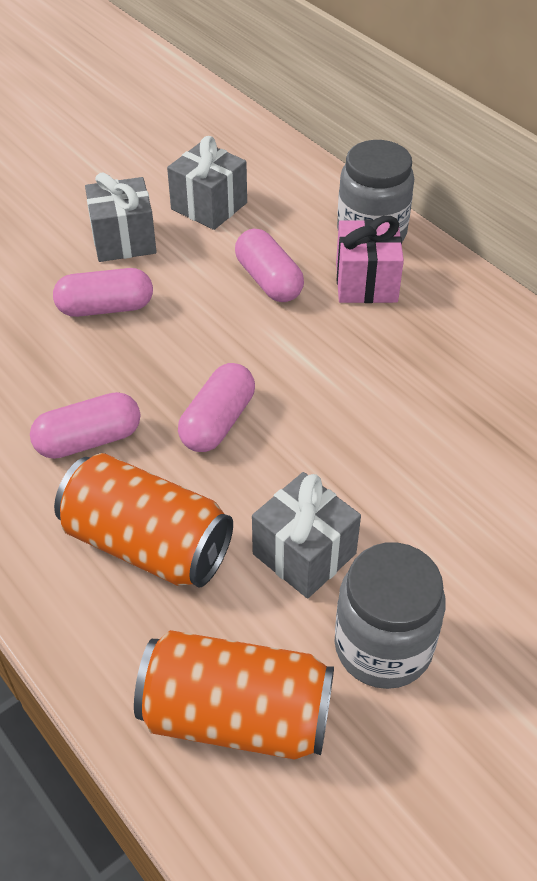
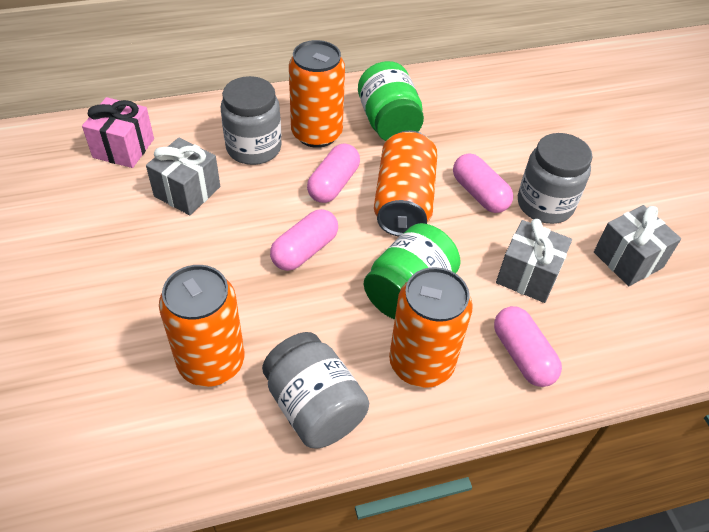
green jar: none = 0 -> [358,61,424,141] [364,223,460,319] = 2
grey jar: [335,542,446,689] [337,140,414,242] = 2 -> [221,76,282,165] [262,332,369,448] [518,133,593,224] = 3
orange can: [54,453,233,588] [134,630,334,760] = 2 -> [159,265,245,387] [289,40,345,148] [374,130,437,237] [389,267,473,388] = 4

